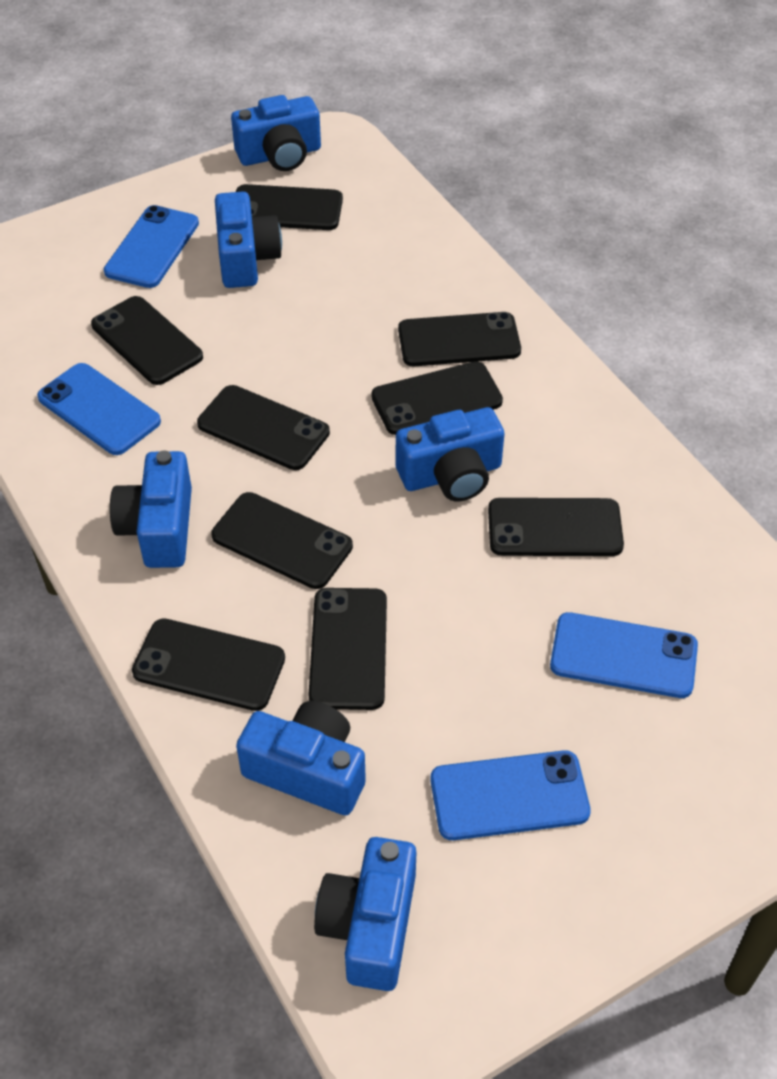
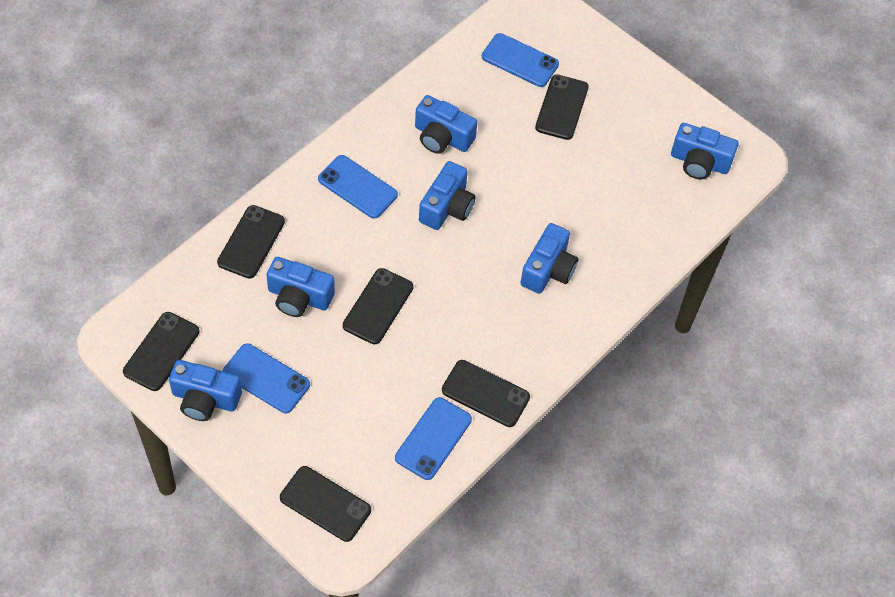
black phone: [91,296,203,385] [132,618,285,711] [197,385,330,470] [211,492,353,589] [236,184,343,230] [309,588,387,710] [371,361,503,435] [398,312,521,366] [488,498,624,556] = 9 -> [123,312,199,391] [217,205,285,279] [280,466,371,542] [343,268,413,344] [442,360,530,427] [535,74,589,140] = 6

